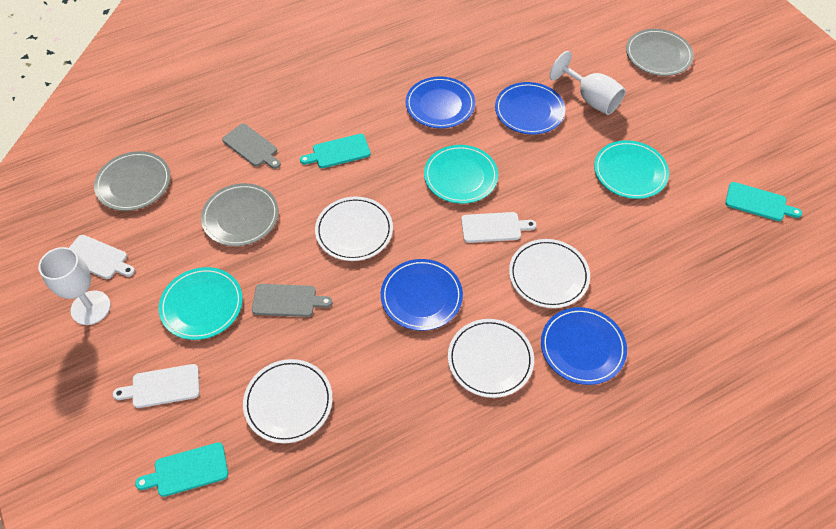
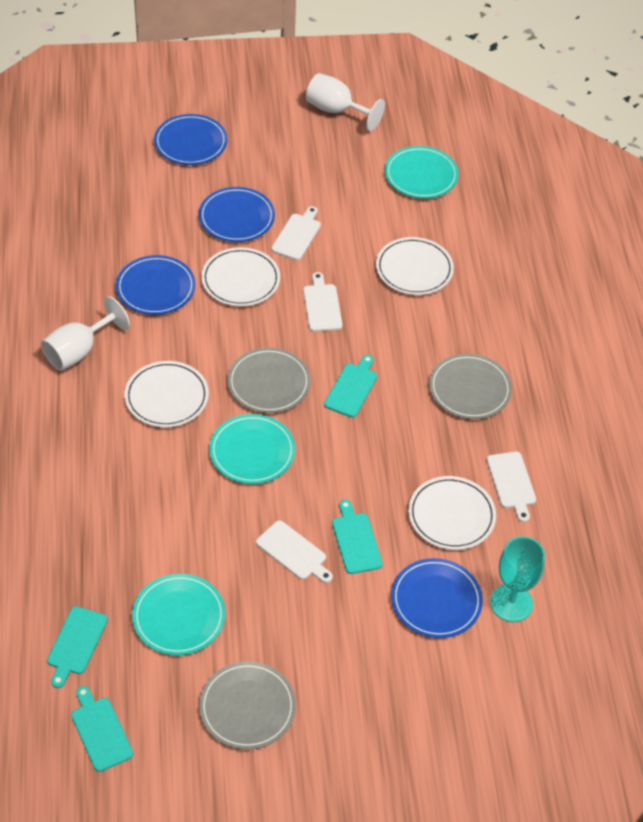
grey cutting board: [222,124,281,169] [252,284,332,317] = 2 -> none = 0
turquoise cutting board: [135,442,228,497] [300,134,371,168] [725,182,802,221] = 3 -> [47,606,108,688] [71,686,133,772] [324,355,377,418] [332,500,383,574] = 4
turquoise goblet: none = 0 -> [490,536,545,622] = 1
white cutting board: [69,235,135,279] [113,364,200,408] [461,212,537,243] = 3 -> [256,520,333,583] [271,206,321,260] [303,272,343,332] [487,452,536,522] = 4

